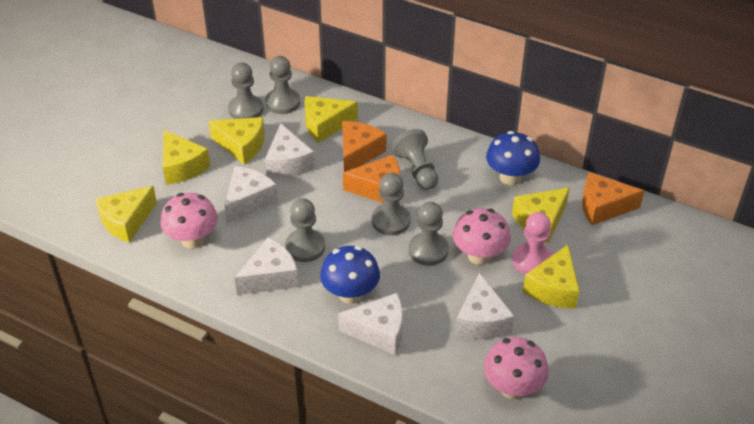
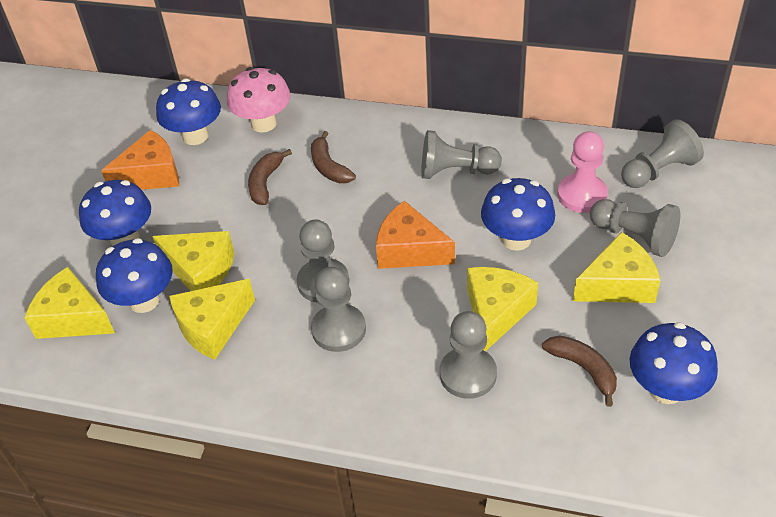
blue mushroom: [320,246,380,304] [486,131,540,185] = 2 -> [79,180,151,246] [96,238,173,313] [156,79,221,145] [481,178,555,251] [630,322,718,404] = 5
brown banana: none = 0 -> [248,149,292,205] [311,131,356,183] [542,336,617,407] = 3
orange cheese: [342,121,386,172] [343,155,400,203] [582,172,644,225] = 3 -> [101,130,179,190] [376,201,455,269] = 2
pink mushroom: [160,193,218,249] [453,208,511,265] [484,337,549,400] = 3 -> [227,67,291,133] = 1
white cheese: [224,166,278,224] [235,237,299,295] [265,123,315,178] [338,293,403,355] [455,273,514,339] = 5 -> none = 0
yellow cheese: [95,186,157,243] [162,130,210,185] [209,117,265,165] [304,96,358,143] [512,187,570,243] [523,245,580,308] = 6 -> [24,267,115,339] [152,231,234,291] [169,279,255,360] [467,267,538,351] [573,232,660,303] = 5

